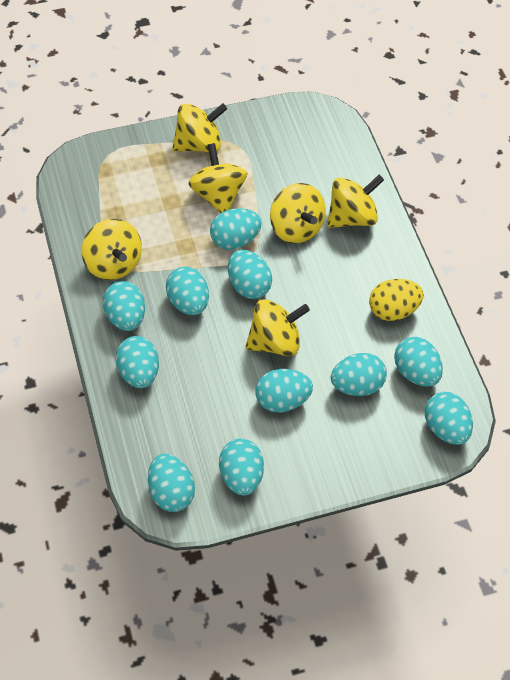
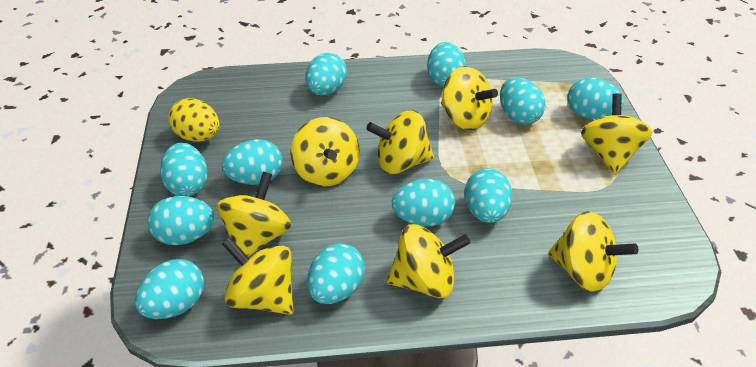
yellow spinning top: [82,219,142,280] [172,103,227,152] [189,143,247,213] [245,299,310,356] [270,183,326,243] [327,175,384,228] = 6 -> [217,172,291,257] [222,237,294,315] [291,117,360,187] [366,110,434,174] [387,224,471,298] [441,66,498,130] [548,211,638,292] [581,93,652,175] = 8

